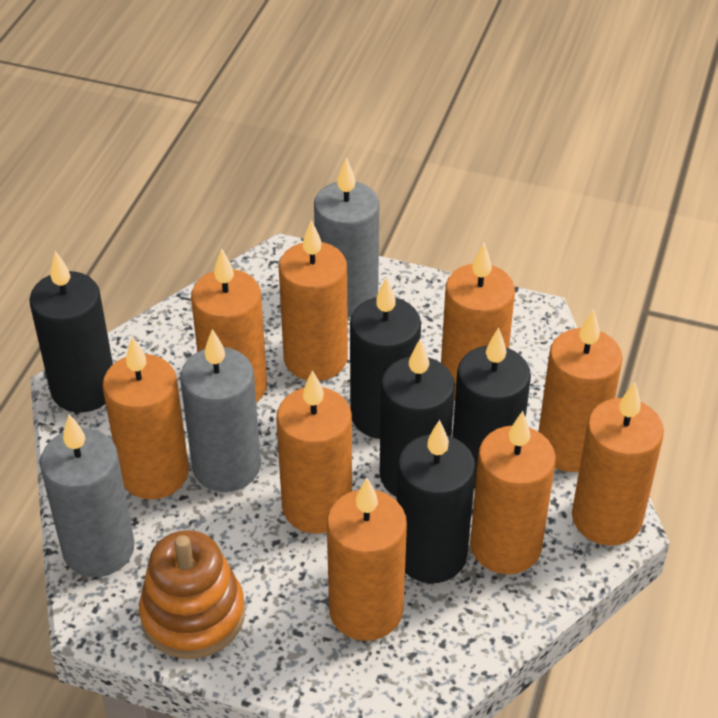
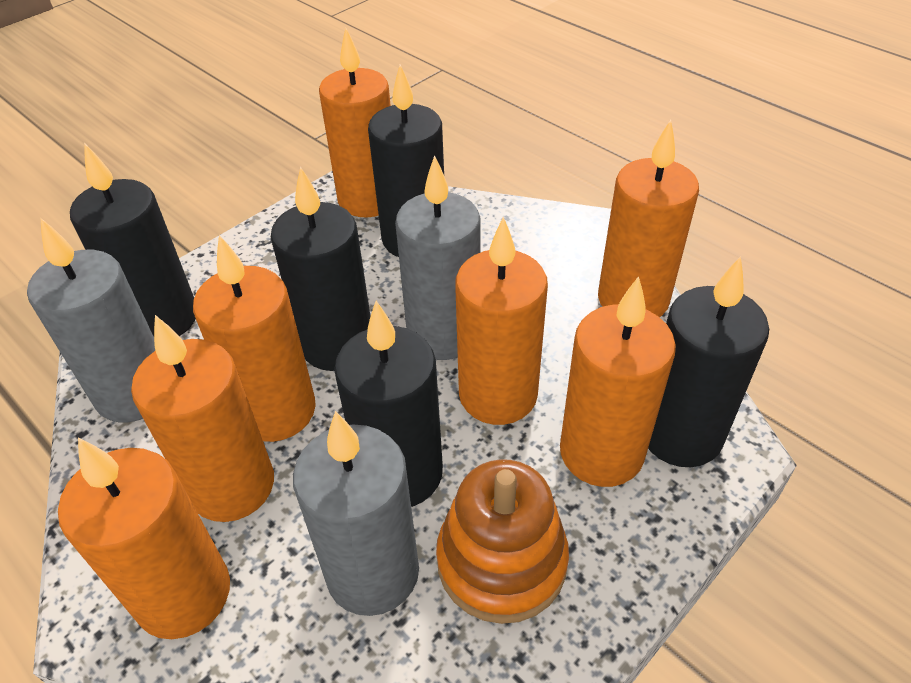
orange candle: [103,337,189,499] [191,249,267,402] [276,370,352,534] [279,220,348,381] [327,478,407,641] [441,243,515,399] [470,411,556,574] [538,309,623,472] [572,382,664,545] = 9 -> [58,438,230,639] [131,315,274,522] [193,235,316,442] [319,28,391,217] [455,217,548,425] [560,276,676,487] [598,120,699,317] = 7

